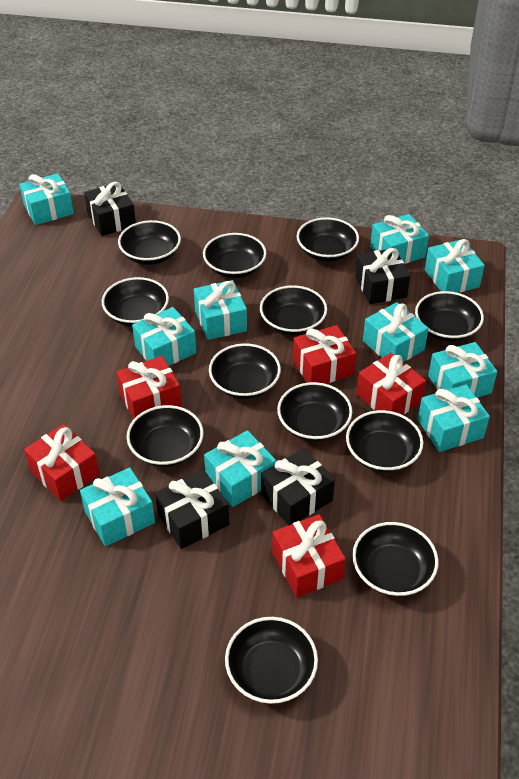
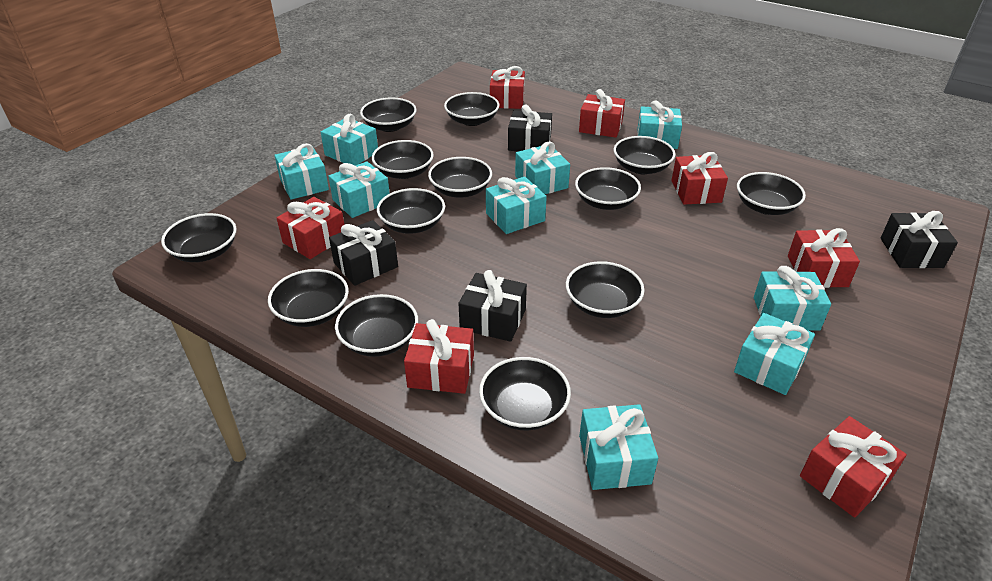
black bowl: [102,277,169,327] [118,220,181,265] [127,405,203,467] [203,233,267,278] [209,343,281,399] [225,617,318,704] [260,285,327,336] [277,382,352,442] [297,217,359,262] [346,410,423,473] [352,522,439,597] [415,291,484,342] = 12 -> [161,213,237,262] [268,269,349,327] [335,294,418,357] [360,97,416,132] [372,140,434,179] [377,188,445,234] [428,157,492,198] [444,92,499,126] [479,357,571,430] [566,261,645,318] [575,167,641,210] [614,136,675,174] [737,172,806,215] = 13
red gift: [24,424,100,501] [116,356,182,419] [272,514,346,597] [293,325,356,384] [356,353,426,415] = 5 -> [277,197,344,259] [404,319,474,394] [490,66,525,109] [579,89,625,138] [671,152,728,205] [788,228,860,288] [800,416,907,518] = 7
turquoise gift: [19,173,74,225] [80,467,155,546] [132,307,196,366] [194,280,247,340] [204,430,276,507] [363,302,429,362] [370,214,429,264] [418,384,490,452] [425,239,485,293] [428,342,497,398] = 10 -> [274,143,329,200] [321,114,378,166] [328,161,390,218] [486,177,547,234] [515,141,570,194] [579,404,658,490] [637,100,682,149] [734,313,815,395] [754,266,831,331] = 9

